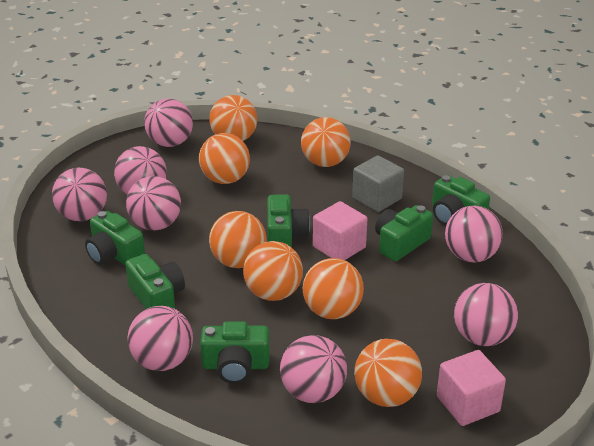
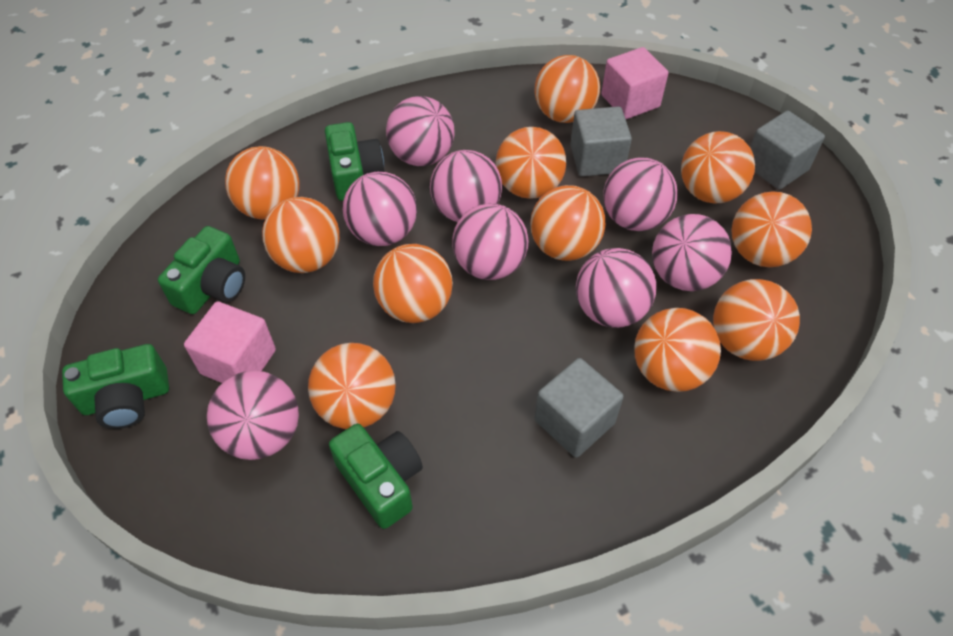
green camera: [85,211,145,266] [125,254,185,309] [200,321,270,384] [267,194,310,247] [375,205,433,261] [432,175,490,226] = 6 -> [62,344,169,429] [158,226,245,314] [325,122,384,201] [329,424,423,529] = 4
grey cube: [352,155,404,212] = 1 -> [535,358,624,458] [570,106,632,177] [750,111,825,190] = 3
orange ball: [199,133,250,184] [209,95,257,141] [209,211,266,268] [243,241,303,301] [301,117,351,167] [303,258,364,319] [354,339,422,407] = 7 -> [225,146,300,219] [262,197,340,273] [308,343,396,429] [373,244,453,323] [496,127,566,199] [530,185,606,261] [535,55,600,123] [634,308,721,392] [681,131,755,203] [713,279,800,361] [731,191,812,267] = 11

